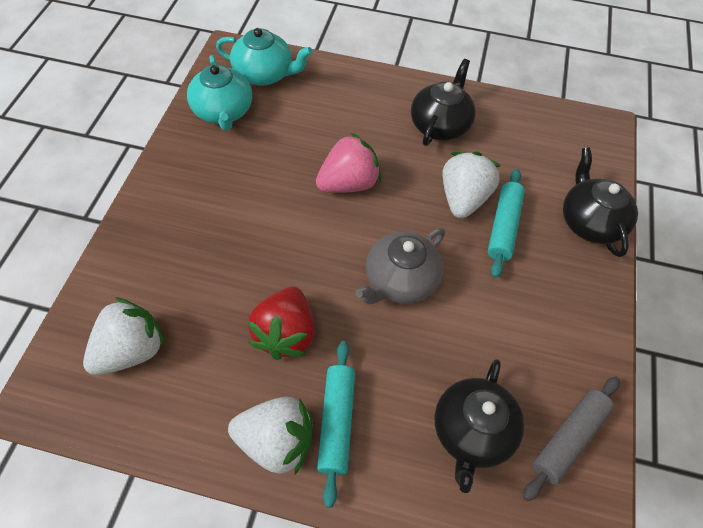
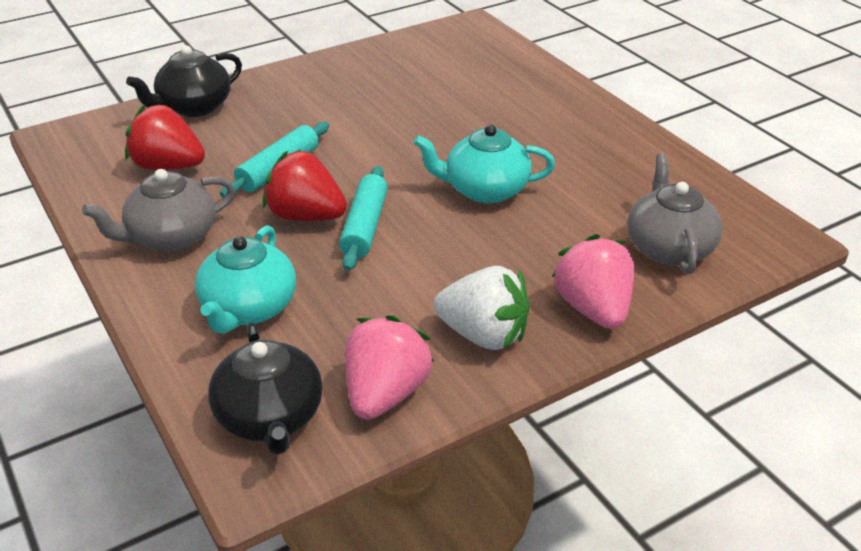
black teapot: [411,59,476,146] [434,359,524,493] [563,147,638,257] = 3 -> [126,45,242,117] [208,322,323,455] = 2
grey rolling pin: [523,376,620,501] = 1 -> none = 0
grey teapot: [355,228,445,304] = 1 -> [82,169,235,252] [627,153,722,274] = 2
pink strawberry: [316,132,381,193] = 1 -> [345,315,434,420] [552,234,634,329] = 2
red strawberry: [248,287,314,360] = 1 -> [125,104,205,170] [263,150,347,221] = 2
white strawberry: [83,297,166,375] [228,397,313,475] [442,152,500,218] = 3 -> [433,266,530,350] = 1

